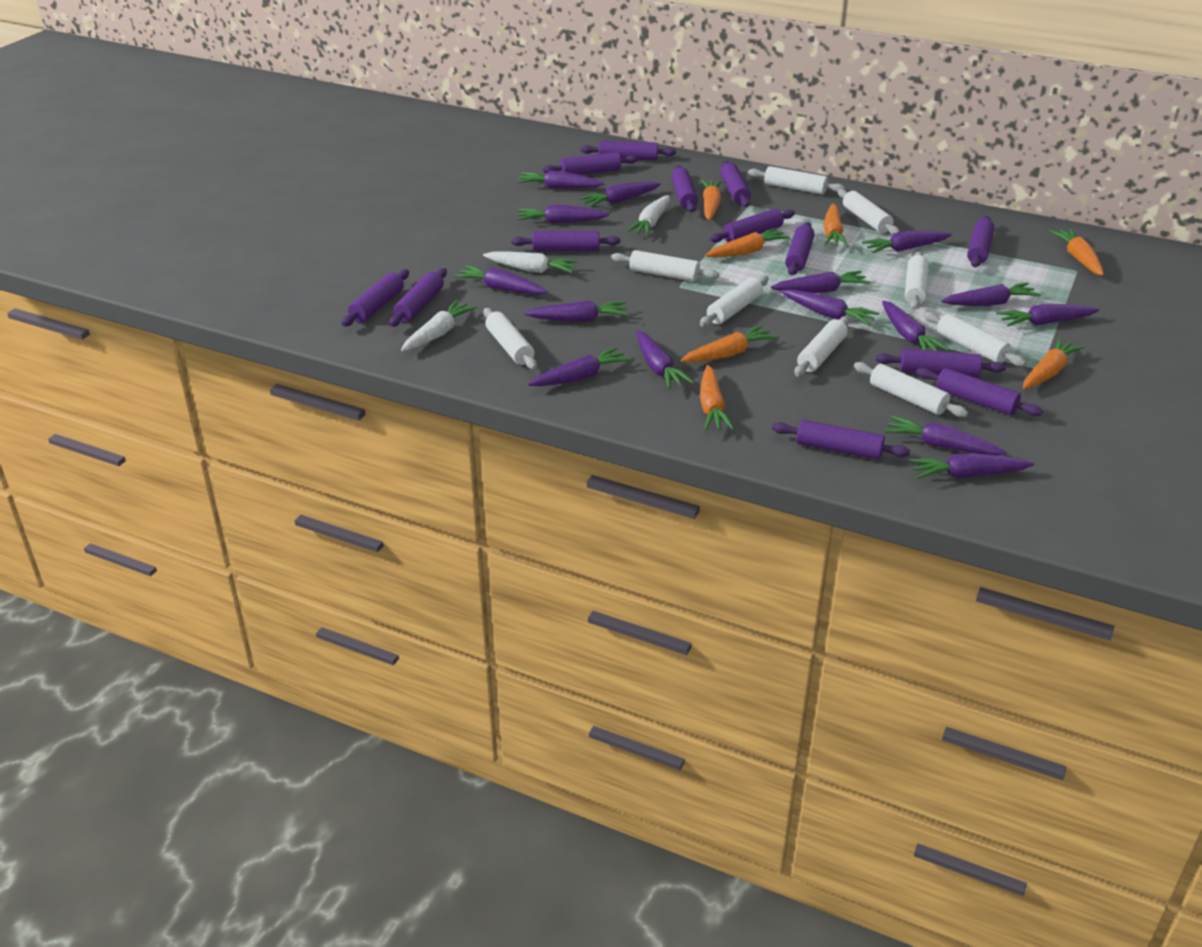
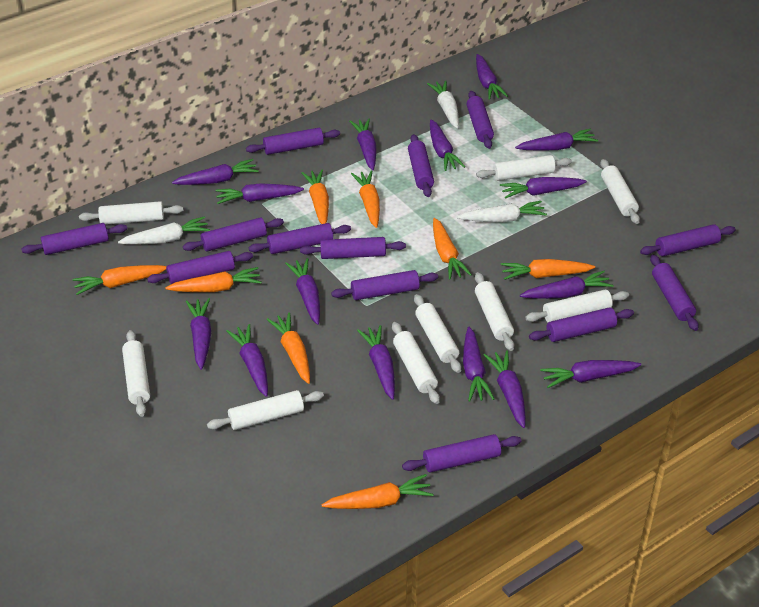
orange carrot: [681,325,777,362] [700,179,722,220] [700,365,734,431] [705,228,790,257] [823,204,848,247] [1023,337,1085,389] [1049,229,1104,276] = 7 -> [72,265,166,295] [165,267,262,292] [266,312,310,384] [301,170,329,224] [322,474,434,509] [351,170,380,228] [433,218,472,280] [501,259,595,280] = 8

